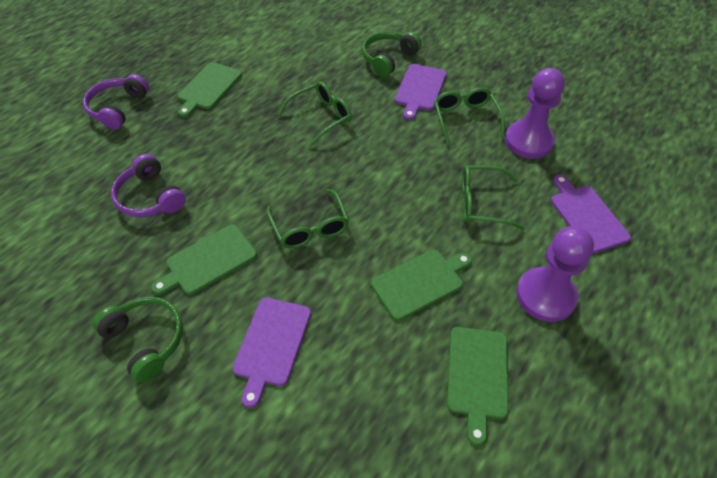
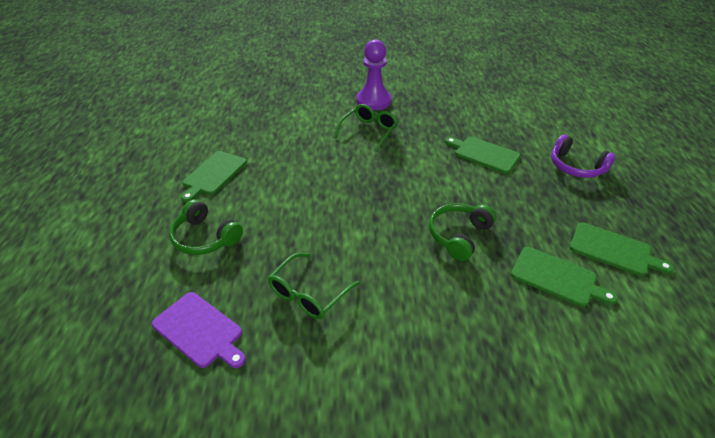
green glasses: [266,189,349,249] [277,81,352,147] [434,87,505,145] [462,165,525,230] = 4 -> [268,253,360,319] [335,104,398,152] = 2
purple cutting board: [232,297,311,408] [395,64,447,120] [551,175,631,254] = 3 -> [152,292,246,368] = 1
purple headphones: [83,74,149,130] [111,154,186,217] = 2 -> [551,134,616,178] = 1
purple pawn: [505,68,565,159] [516,226,594,322] = 2 -> [357,39,391,111] = 1

